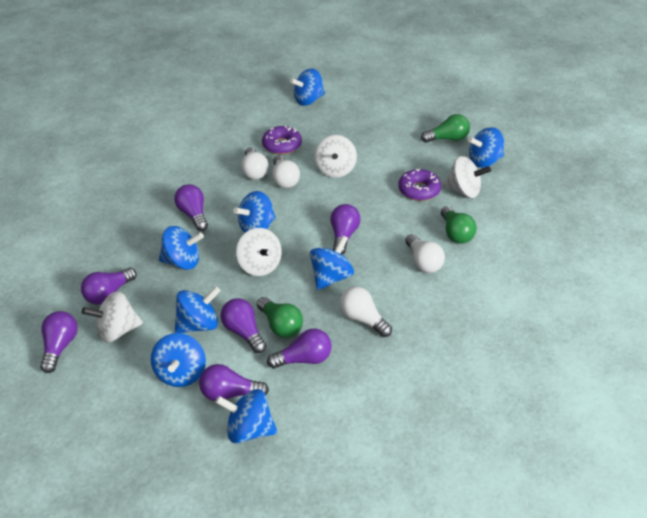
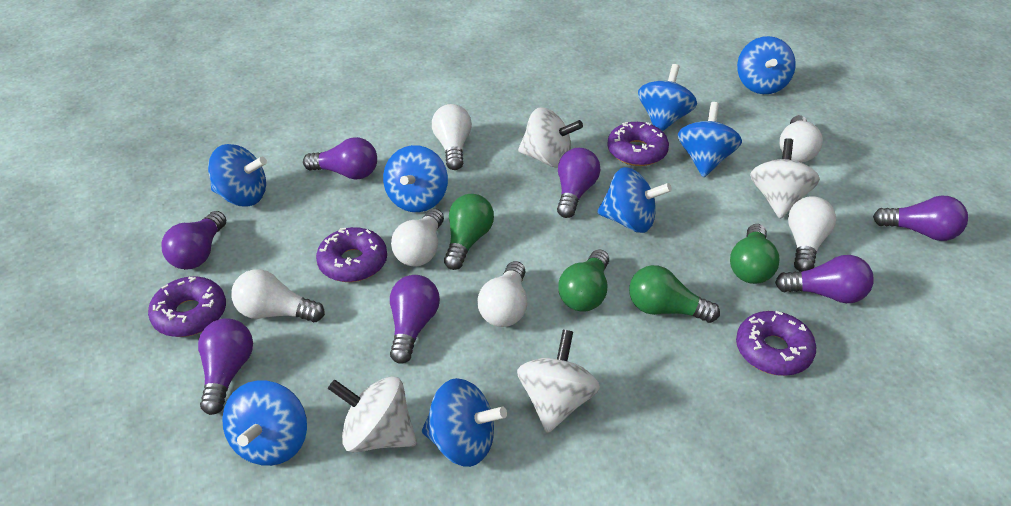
green light bulb: [257,297,303,338] [421,114,470,143] [441,206,477,244] = 3 -> [444,194,494,270] [558,249,609,312] [629,265,720,323] [730,224,780,284] = 4
purple donut: [262,126,302,155] [398,169,441,201] = 2 -> [148,277,226,337] [316,227,387,282] [607,122,669,166] [736,311,816,376] = 4
white light bulb: [241,147,269,180] [272,156,300,188] [339,287,392,337] [405,234,445,273] = 4 -> [231,269,325,322] [391,209,444,267] [432,104,472,170] [477,261,527,327] [779,115,823,162] [788,196,836,271] = 6

